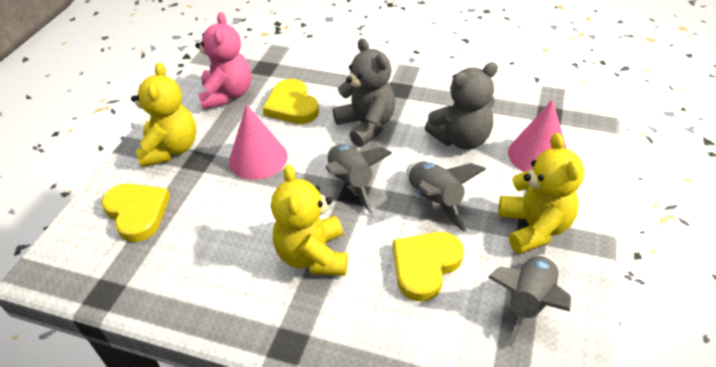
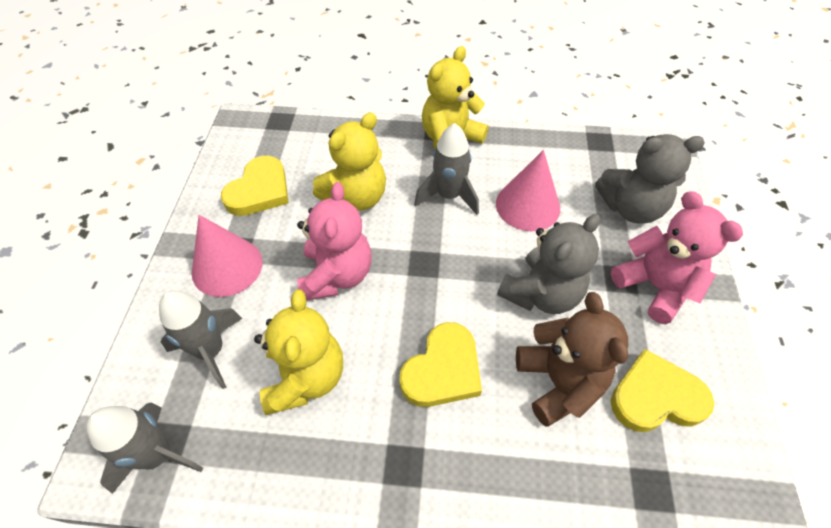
brown teddy bear: none = 0 -> [516,292,629,427] = 1
pink teddy bear: [195,12,251,109] = 1 -> [297,182,372,300] [611,191,743,324] = 2

